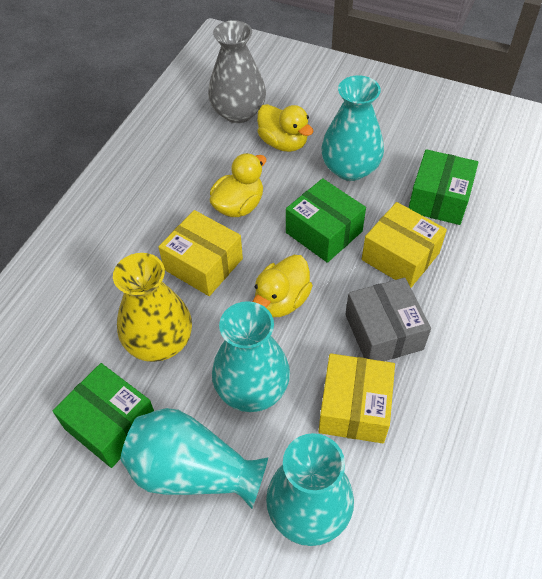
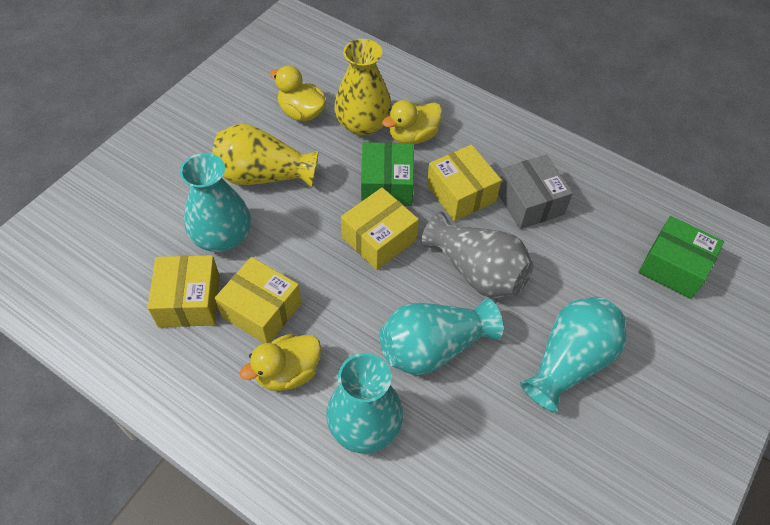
green box: [52,363,154,468] [286,178,366,263] [409,149,478,225] = 3 -> [361,142,414,206] [638,216,724,299] = 2
yellow box: [158,210,243,296] [319,353,395,443] [362,202,447,287] = 3 -> [148,255,220,327] [215,257,302,343] [341,188,419,270] [427,145,502,221] = 4
yellow vase: [113,253,192,362] = 1 -> [212,124,319,188] [334,39,392,136] = 2

